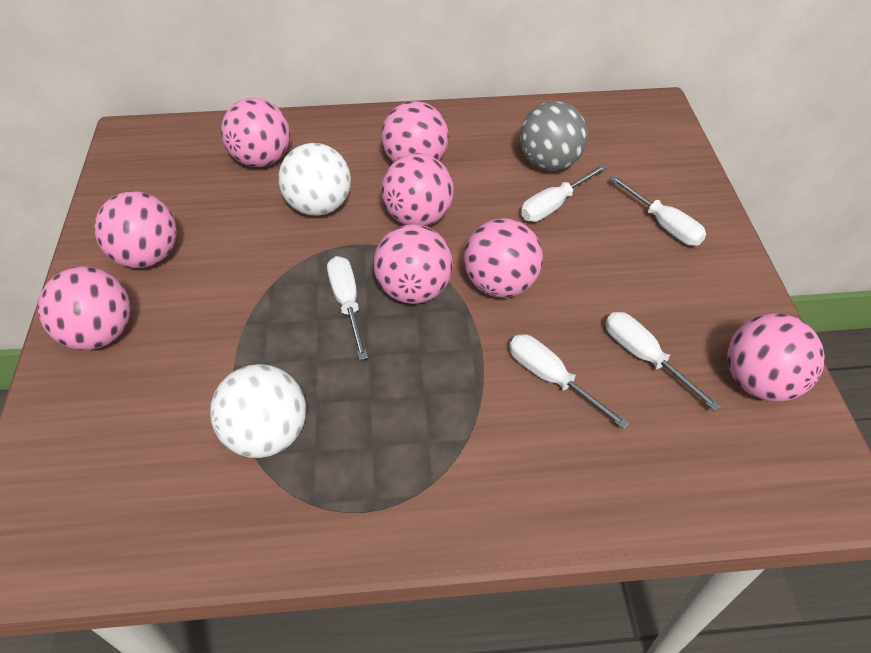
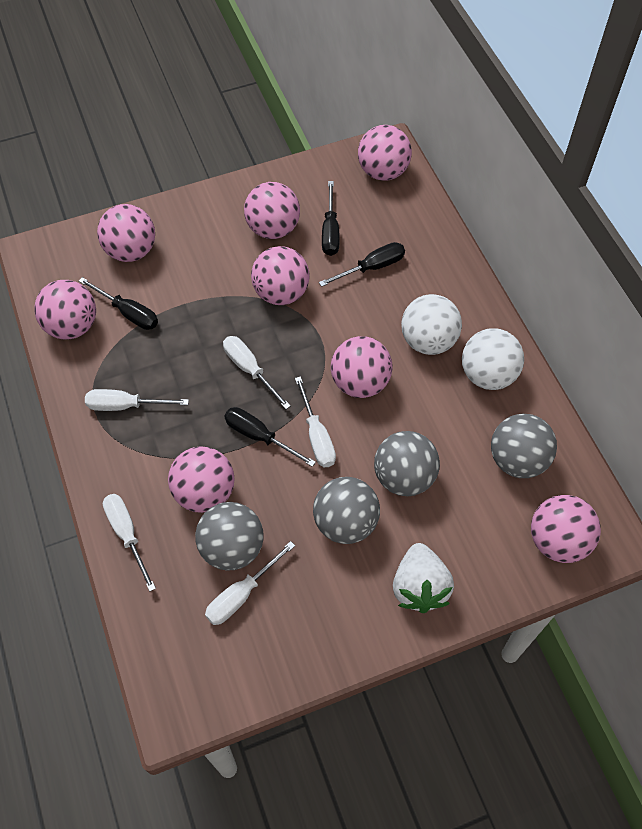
black screwdriver: none = 0 -> [79,277,158,330] [224,407,316,467] [319,242,405,287] [322,181,340,256] = 4
grey ball: [520,101,588,171] = 1 -> [195,502,264,571] [313,477,380,544] [374,431,440,496] [491,414,557,478] = 4
white strawberry: none = 0 -> [393,543,454,613] = 1

